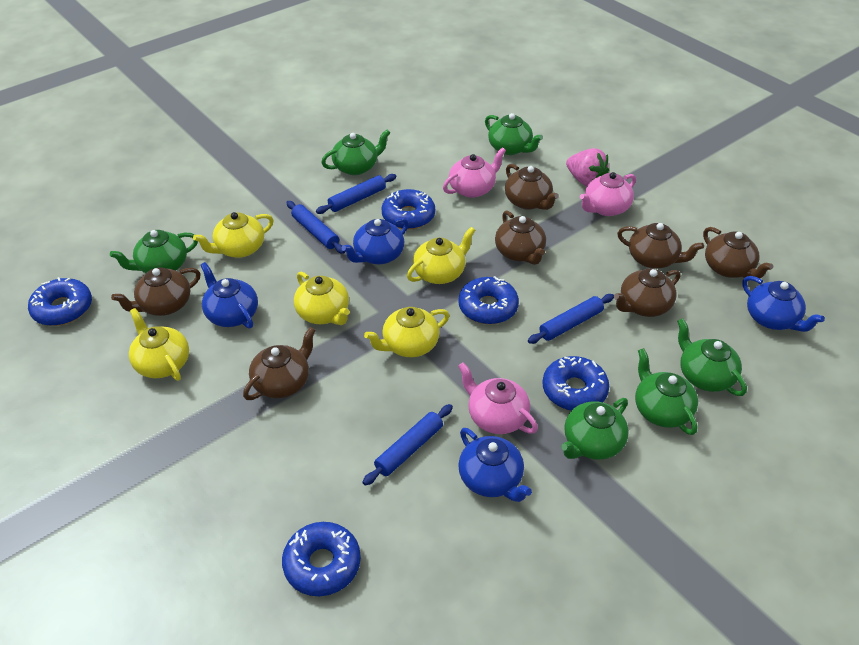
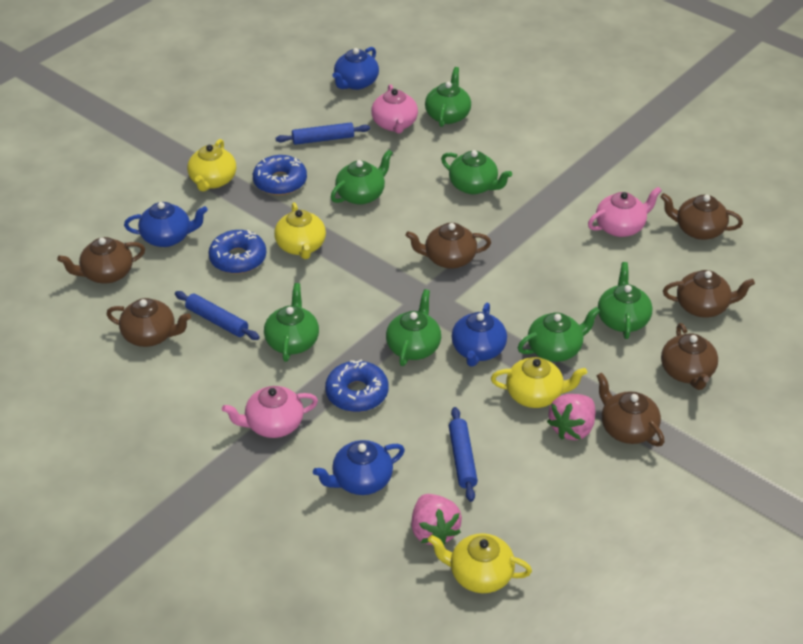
blue donut: [28,277,92,326] [282,522,361,596] [381,189,435,230] [458,276,519,324] [542,356,609,411] = 5 -> [208,230,266,274] [253,155,307,195] [325,360,389,412] = 3
blue rolling pin: [286,201,345,254] [316,174,396,214] [363,404,453,486] [528,294,614,344] = 4 -> [175,291,260,340] [276,122,370,145] [449,407,478,502] = 3
green teapot: [110,230,198,273] [321,129,390,175] [485,113,543,155] [561,398,629,460] [635,348,698,435] [677,318,747,396] = 6 -> [264,283,319,362] [331,150,393,205] [386,289,441,366] [425,67,471,127] [441,150,512,194] [518,307,600,362] [598,262,653,339] = 7
pink strawberry: [566,148,609,186] = 1 -> [411,494,462,545] [547,394,595,440] = 2
yellow teapot: [129,308,189,381] [193,212,274,258] [294,271,350,325] [364,307,449,357] [407,227,475,284] = 5 -> [187,139,236,191] [274,202,326,259] [428,533,532,593] [491,357,587,408] = 4

